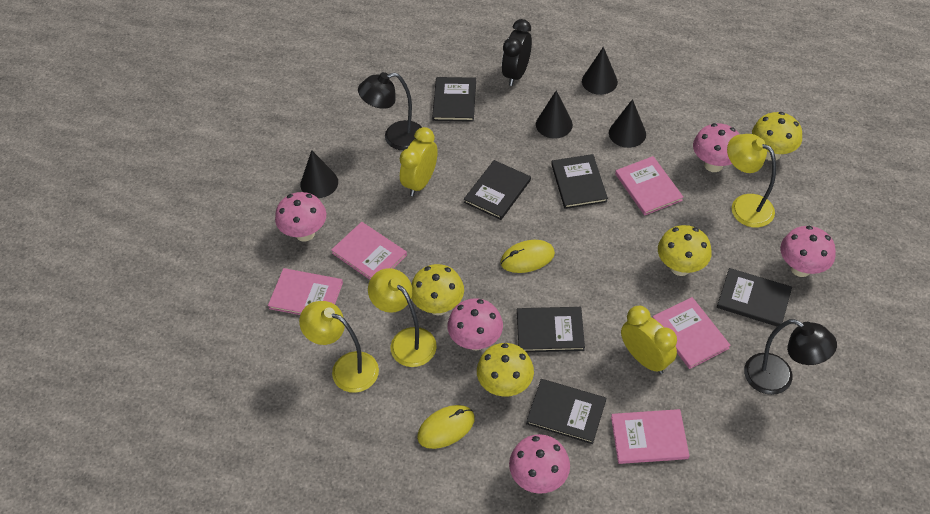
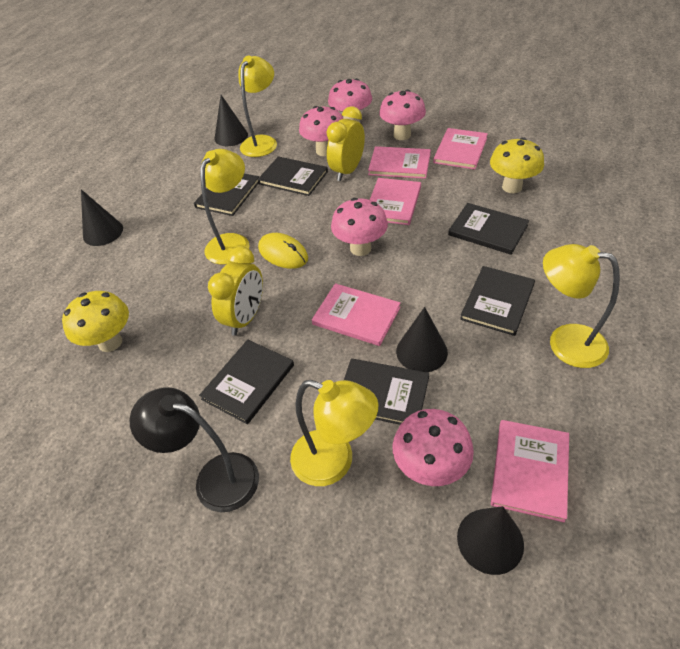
black clock: [502,19,532,86] = 1 -> none = 0
black lamp: [358,72,422,150] [744,319,837,395] = 2 -> [130,387,259,512] = 1
yellow lamp: [299,301,379,393] [368,268,437,367] [727,134,776,228] = 3 -> [200,149,250,265] [238,56,277,157] [290,380,379,486] [543,244,620,368] = 4
yellow mouse: [417,405,475,449] [500,240,555,273] = 2 -> [258,233,308,269] = 1
yellow mushroom: [411,264,464,316] [477,343,534,397] [658,225,712,276] [752,112,802,161] = 4 -> [62,291,129,352] [490,137,544,193] = 2

